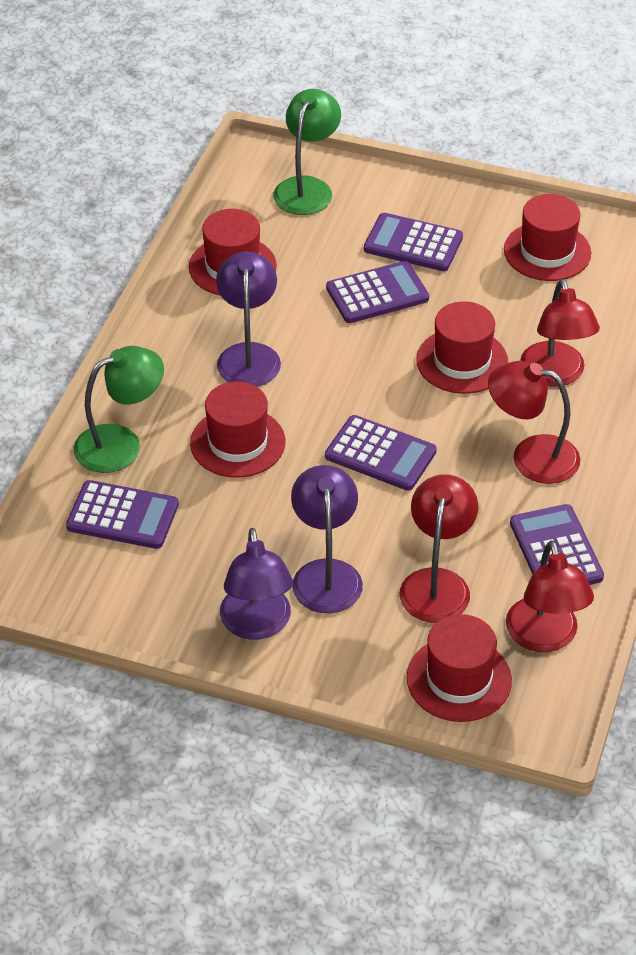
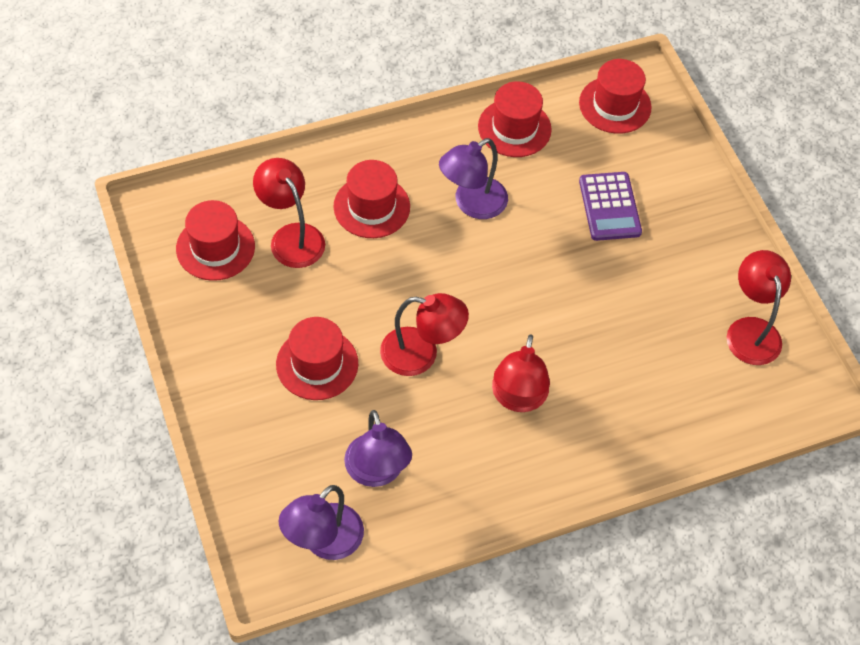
green lamp: [74,346,164,473] [273,89,341,215] = 2 -> none = 0
purple calculator: [66,480,179,549] [325,415,437,491] [326,261,429,323] [364,213,463,271] [510,504,604,585] = 5 -> [579,172,642,241] = 1

